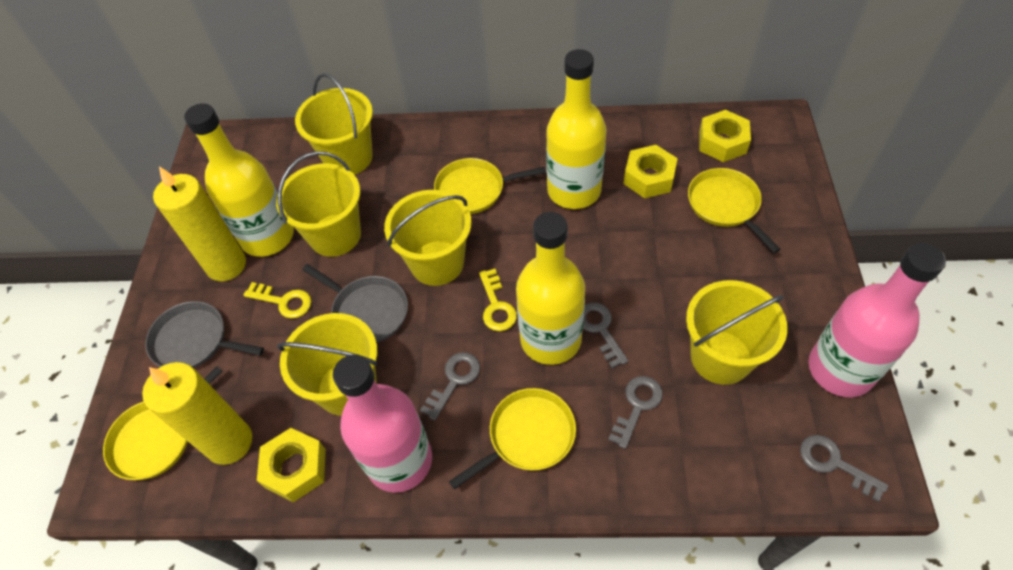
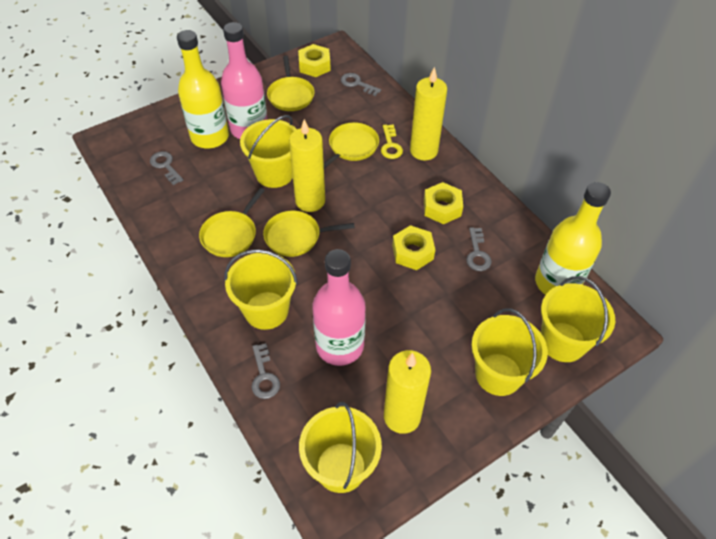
grey pan: [145,301,264,368] [302,264,408,343] = 2 -> none = 0
yellow bottle: [184,103,294,257] [516,212,585,365] [546,49,607,209] = 3 -> [177,30,229,148] [535,182,611,295] = 2
yellow candle: [142,362,252,465] [153,166,246,281] = 2 -> [289,119,325,212] [384,350,431,434] [410,67,447,160] = 3
yellow key: [244,282,311,319] [479,269,517,331] = 2 -> [381,124,403,159] = 1

